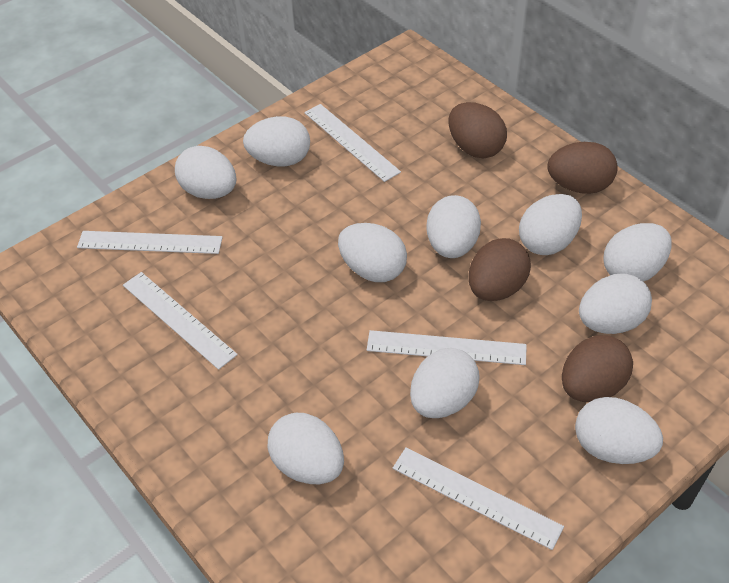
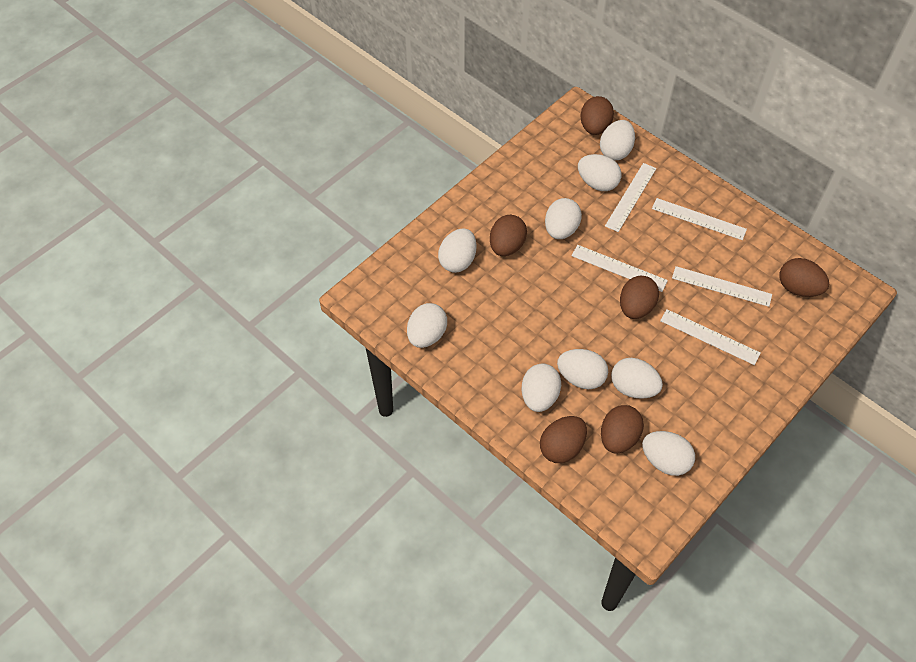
brown egg: [449,102,507,159] [469,238,531,301] [547,142,618,194] [562,335,633,402] = 4 -> [490,215,527,256] [540,416,587,463] [581,96,614,135] [601,405,644,454] [620,276,659,319] [779,258,829,297] = 6
white egg: [175,146,236,199] [243,116,310,166] [267,413,344,484] [338,223,407,282] [410,348,480,418] [426,195,481,258] [519,194,582,255] [575,397,663,464] [579,273,652,334] [604,223,672,282] = 10 -> [407,303,447,348] [438,228,477,273] [522,364,561,412] [545,198,582,239] [557,349,608,389] [578,154,621,191] [600,120,635,160] [611,358,663,398] [642,431,695,476] = 9

